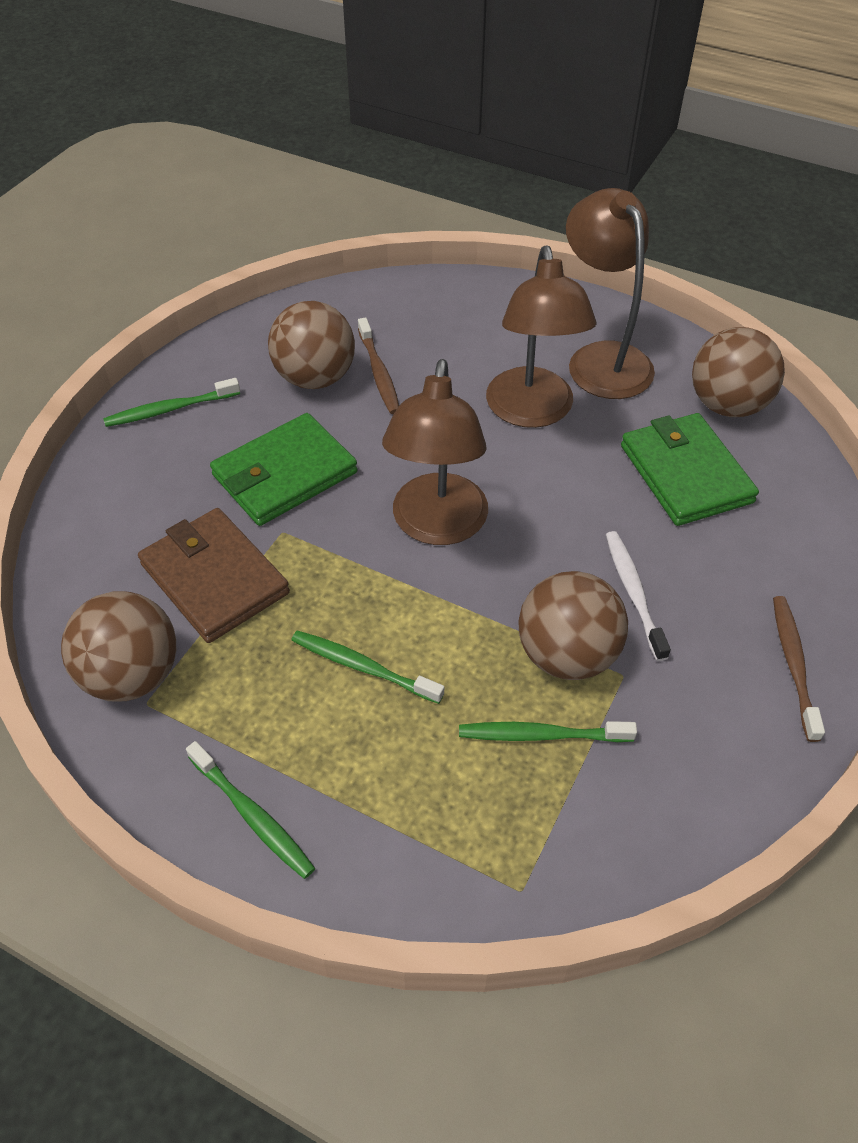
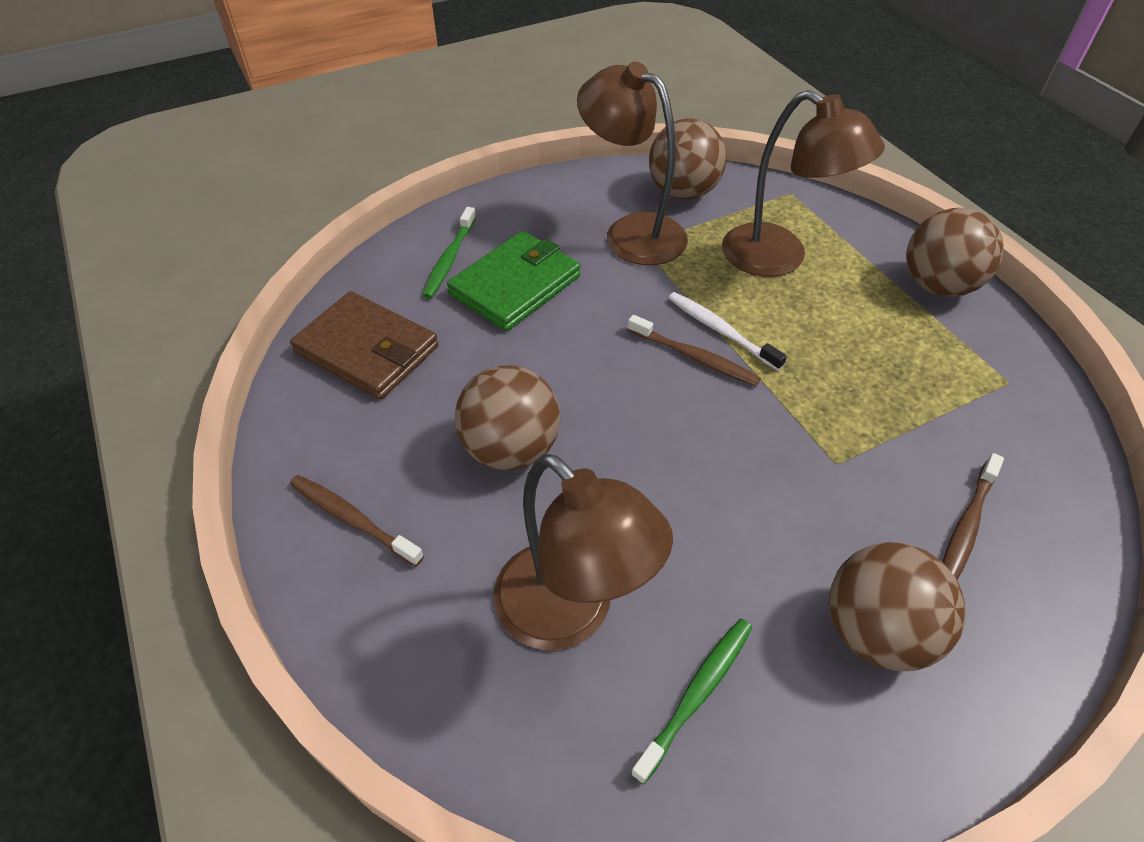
brown toothbrush: [358,318,399,414] [773,596,825,742] = 2 -> [290,475,424,566] [628,315,761,386] [942,453,1004,580] = 3
green toothbrush: [103,378,240,427] [186,741,315,879] [291,631,444,704] [459,721,637,742] = 4 -> [422,207,476,299] [631,619,752,784] = 2
green wallet: [210,413,358,526] [621,413,759,526] = 2 -> [447,231,581,331] = 1

